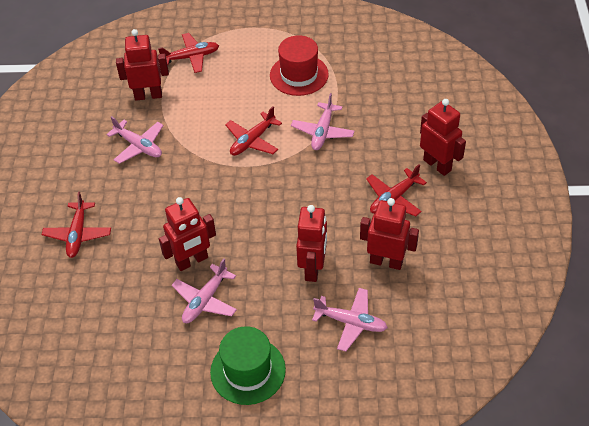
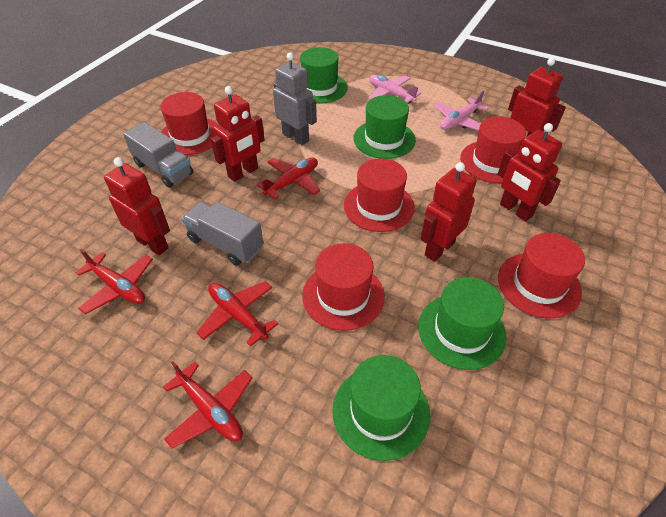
green hat: [210,326,286,405] = 1 -> [300,47,348,104] [332,355,430,461] [353,95,416,159] [418,277,507,370] = 4
grey robot: none = 0 -> [273,53,317,145] = 1
grey truck: none = 0 -> [123,122,193,188] [182,202,263,266] = 2
pink plane: [106,116,164,164] [172,259,237,323] [291,93,354,150] [312,288,388,352] = 4 -> [369,75,421,104] [434,90,489,131] = 2
red hat: [270,35,329,96] = 1 -> [160,92,218,155] [302,243,385,331] [344,158,415,232] [460,116,526,183] [498,233,585,318] = 5

